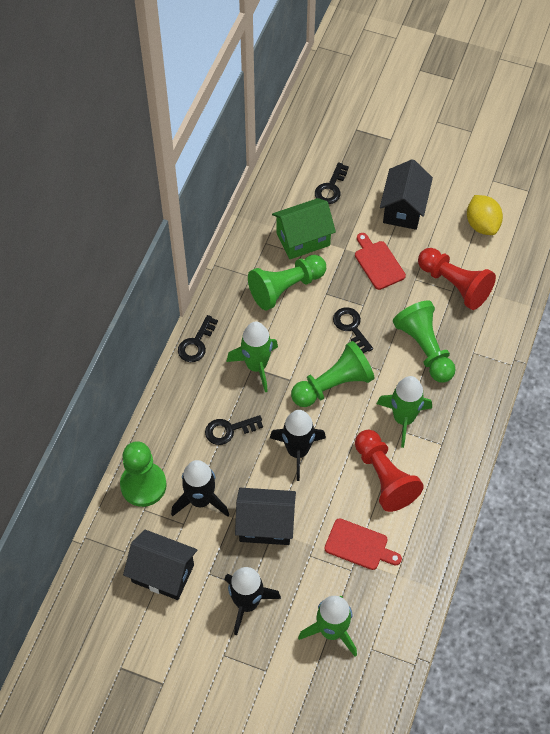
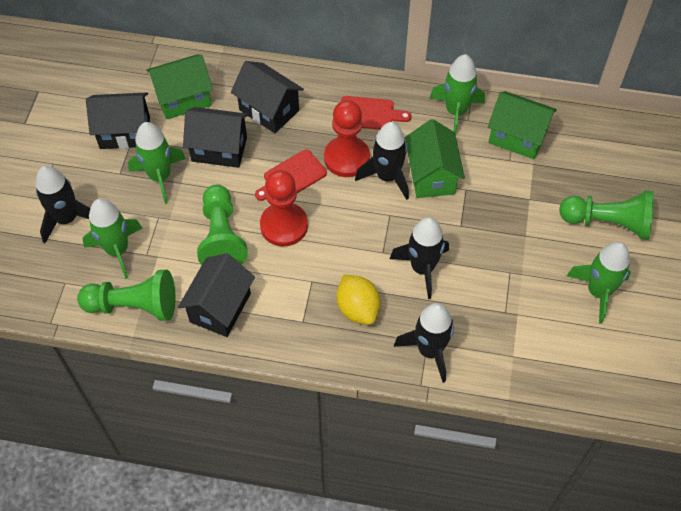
black house: [123,530,197,600] [235,488,296,545] [380,159,433,230] = 3 -> [86,92,150,149] [178,253,255,337] [183,107,249,168] [231,61,304,133] = 4
black key: [178,315,218,362] [205,415,263,445] [315,162,349,204] [333,307,373,353] = 4 -> none = 0
black rocket: [171,460,229,517] [225,567,281,635] [270,410,326,481] = 3 -> [36,166,90,243] [355,122,409,200] [390,217,449,299] [394,303,454,383] = 4
green house: [272,198,336,259] = 1 -> [146,54,213,120] [405,119,465,198] [488,91,557,159] = 3
green pawn: [120,441,167,507] [248,255,326,310] [291,341,375,407] [393,300,456,383] = 4 -> [77,270,176,321] [197,185,248,265] [559,191,654,240] = 3
green rocket: [226,322,278,392] [298,596,357,657] [377,376,432,448] = 3 -> [83,198,142,279] [128,122,186,204] [430,54,485,135] [567,242,631,324] = 4

